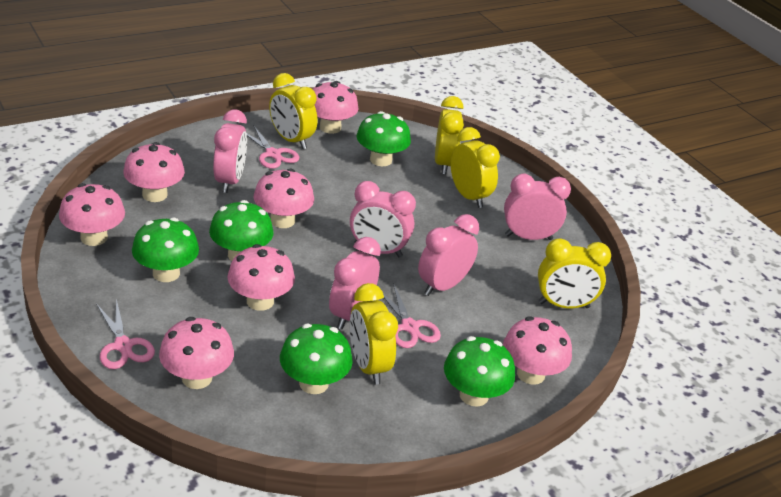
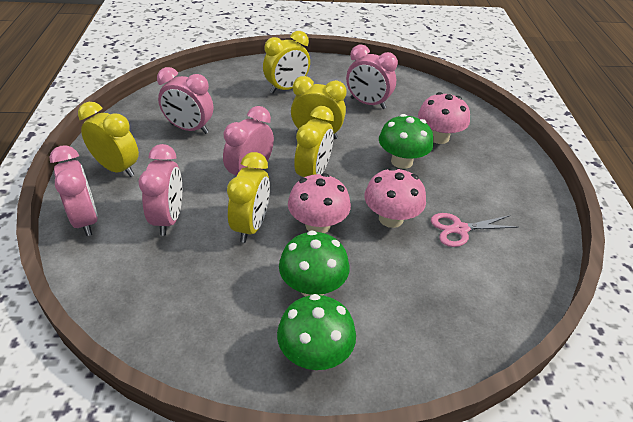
green mushroom: [132,218,199,282] [209,200,273,261] [280,324,353,394] [357,111,411,166] [444,336,515,407] = 5 -> [277,294,356,370] [279,230,349,297] [379,114,434,169] = 3
pink mushroom: [59,183,125,246] [123,142,185,202] [159,317,234,389] [227,244,295,311] [254,169,314,228] [313,81,358,134] [503,316,572,385] = 7 -> [288,173,351,233] [364,167,426,228] [418,92,470,144] = 3
pink scissors: [97,298,155,369] [247,125,300,169] [383,283,441,348] = 3 -> [431,213,519,247] = 1

